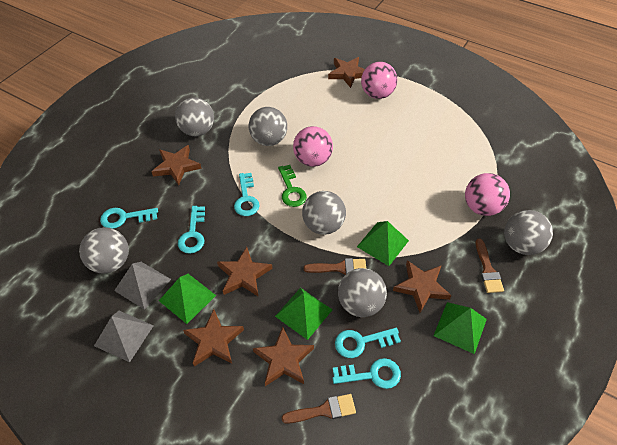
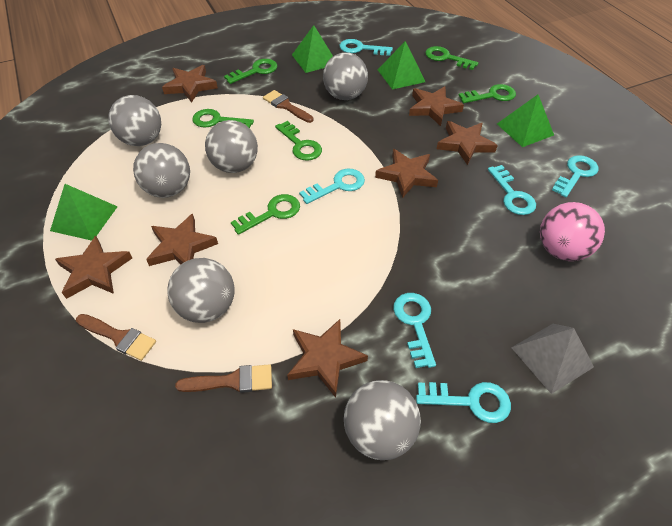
brown star: [151,145,202,185] [183,309,244,366] [217,247,272,297] [253,327,314,386] [328,57,365,88] [393,260,452,313] = 6 -> [55,236,132,299] [146,213,218,266] [162,65,218,102] [287,319,368,398] [375,149,438,198] [409,86,464,126] [437,121,498,165] = 7
green key: [278,165,307,207] = 1 -> [192,109,254,128] [224,59,278,84] [231,194,300,235] [275,121,322,161] [425,46,478,70] [458,84,516,103] = 6
grey pyramid: [94,311,154,362] [114,262,171,310] = 2 -> [511,324,594,394] = 1
pink ball: [293,126,333,167] [361,62,397,99] [465,173,510,216] = 3 -> [540,202,605,261] = 1
turquoise key: [100,208,158,229] [178,206,205,254] [234,173,260,216] [332,358,401,389] [335,328,401,358] = 5 -> [299,169,365,204] [340,39,393,56] [393,293,436,368] [416,382,511,423] [488,165,536,215] [552,155,599,197] = 6

